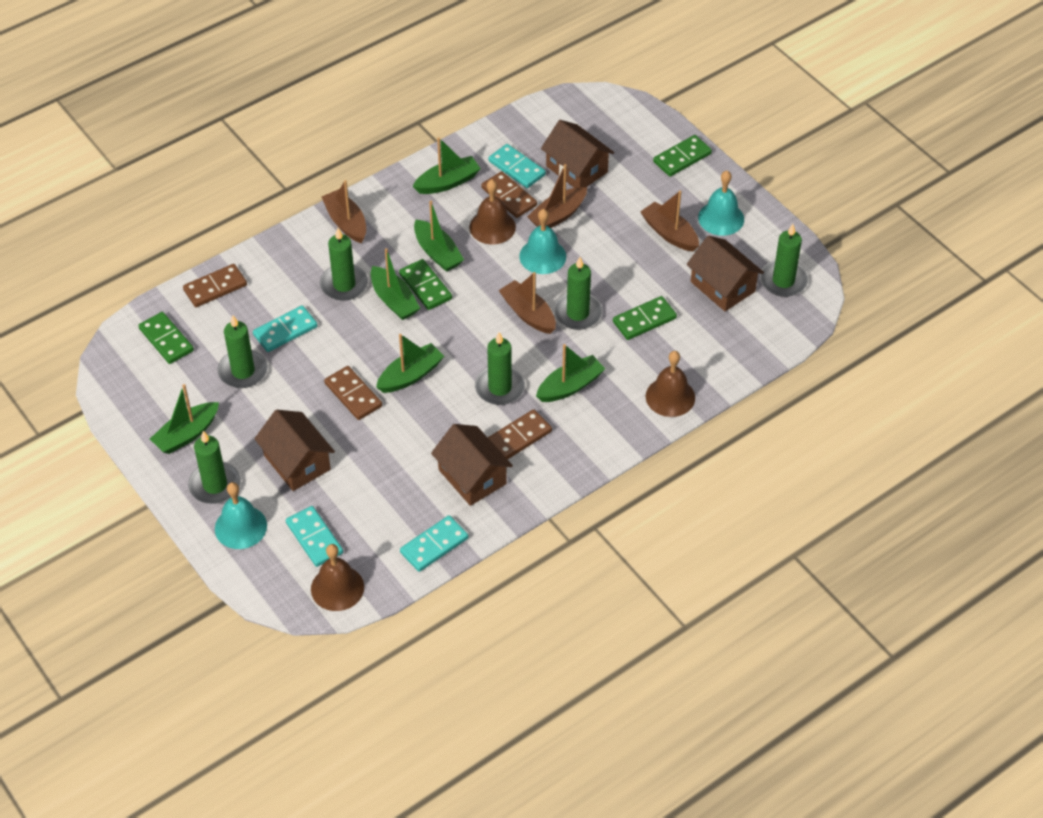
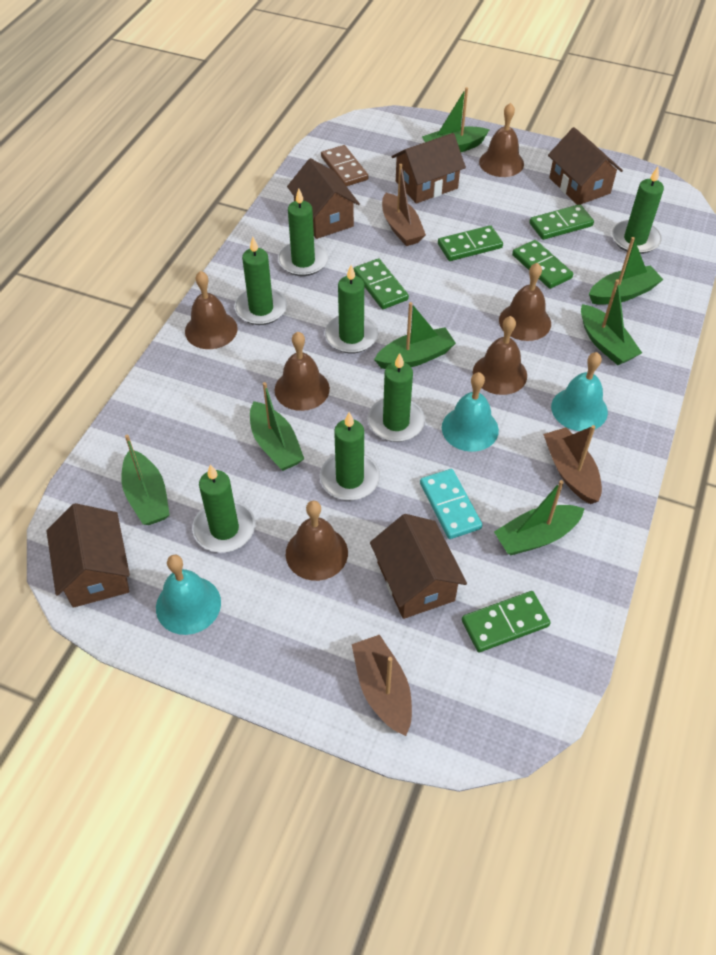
brown bell: [311,544,364,611] [470,179,516,244] [646,351,695,417] = 3 -> [185,271,238,349] [275,332,330,411] [286,501,348,581] [473,316,527,395] [479,103,524,177] [499,263,551,341] = 6
brown boat: [321,180,366,243] [499,272,556,334] [527,164,587,228] [640,191,699,252] = 4 -> [352,635,412,736] [382,164,426,246] [543,425,602,504] = 3
brown domino: [183,264,247,307] [324,366,382,420] [481,171,537,218] [488,409,552,459] = 4 -> [321,145,368,186] = 1
brown house: [254,410,335,491] [431,424,513,506] [541,120,614,188] [687,236,764,311] = 4 -> [46,503,130,608] [287,158,360,239] [370,514,467,619] [391,133,466,204] [548,127,623,205] = 5
green boat: [150,384,219,454] [371,248,420,320] [376,334,444,393] [413,137,481,194] [414,201,464,272] [536,344,605,402] = 6 -> [121,435,170,525] [250,382,304,471] [374,302,456,369] [422,87,489,152] [494,480,585,555] [581,279,642,365] [589,237,663,305] = 7
green candle: [188,431,241,504] [218,316,268,388] [320,228,368,301] [475,332,525,405] [554,257,602,330] [760,224,808,297] = 6 -> [192,464,255,553] [234,237,287,325] [278,188,328,276] [320,412,380,500] [325,265,378,354] [368,353,425,442] [612,167,664,254] = 7
green domino: [138,312,194,364] [399,259,452,310] [613,296,677,340] [653,135,712,177] = 4 -> [353,258,409,309] [438,225,503,261] [462,591,551,652] [512,240,573,289] [529,204,594,240] = 5
turquoise domino: [253,305,318,352] [286,506,343,567] [400,515,468,572] [489,144,546,188] = 4 -> [420,469,482,539] = 1

